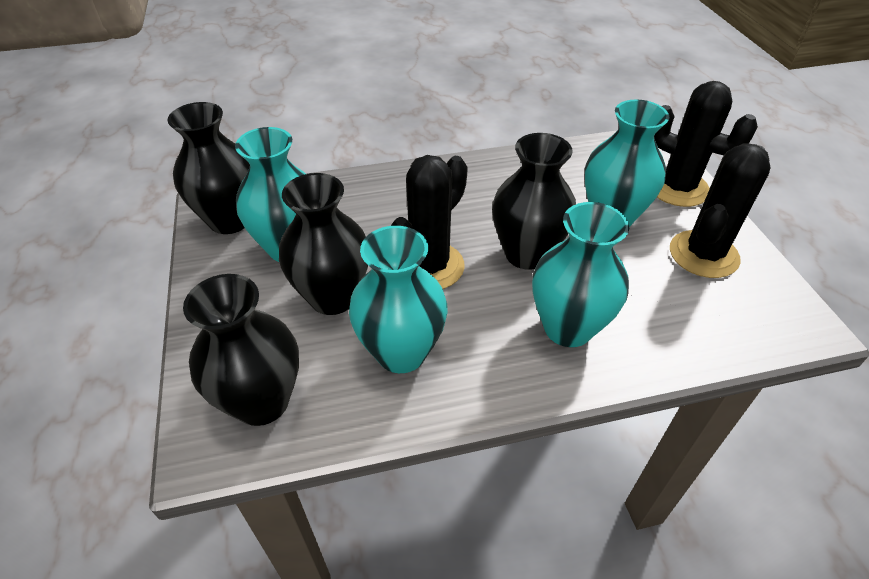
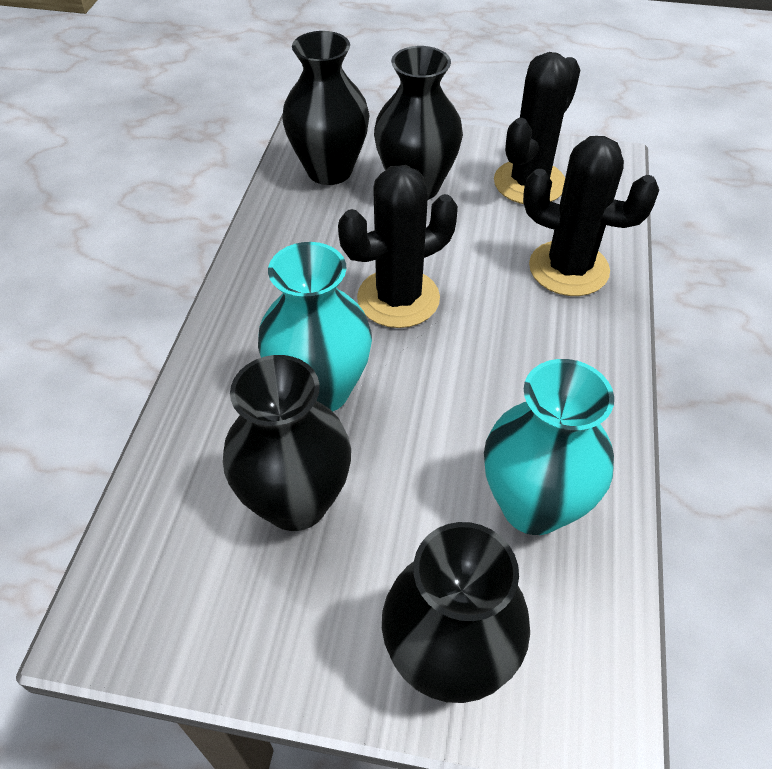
turquoise vase: [235,127,306,262] [349,226,448,373] [532,202,629,347] [584,100,669,227] = 4 -> [258,242,372,412] [484,359,614,535] = 2

